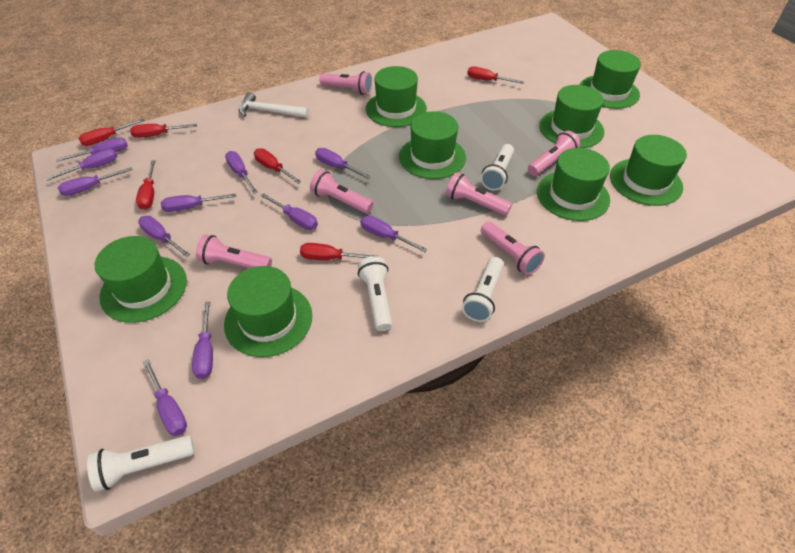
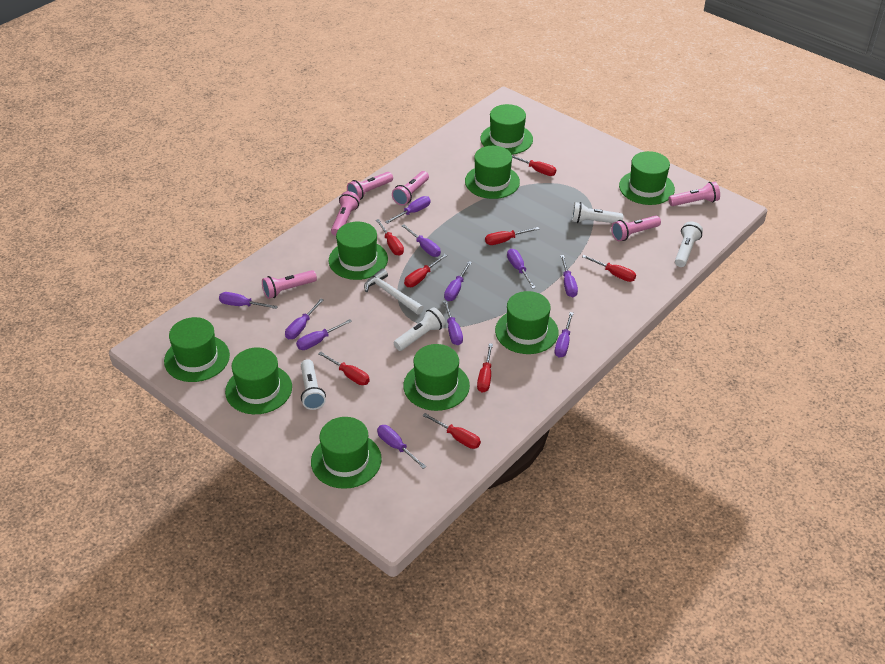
green hat: [95,236,187,323] [224,266,312,357] [366,66,427,127] [399,111,466,179] [537,148,610,221] [539,85,604,148] [580,50,641,109] [610,135,687,206] = 8 -> [164,317,230,382] [225,347,292,414] [311,417,382,489] [329,222,388,280] [403,344,470,411] [465,146,520,199] [481,104,533,155] [495,291,559,354] [619,151,675,205] = 9
red screwdriver: [78,119,145,146] [130,124,197,138] [136,160,156,210] [254,148,302,184] [300,243,379,260] [467,66,524,84] = 6 -> [318,351,370,385] [376,219,404,256] [404,254,447,287] [422,413,481,449] [477,343,493,393] [485,227,539,245] [512,155,556,176] [582,255,636,282] = 8

